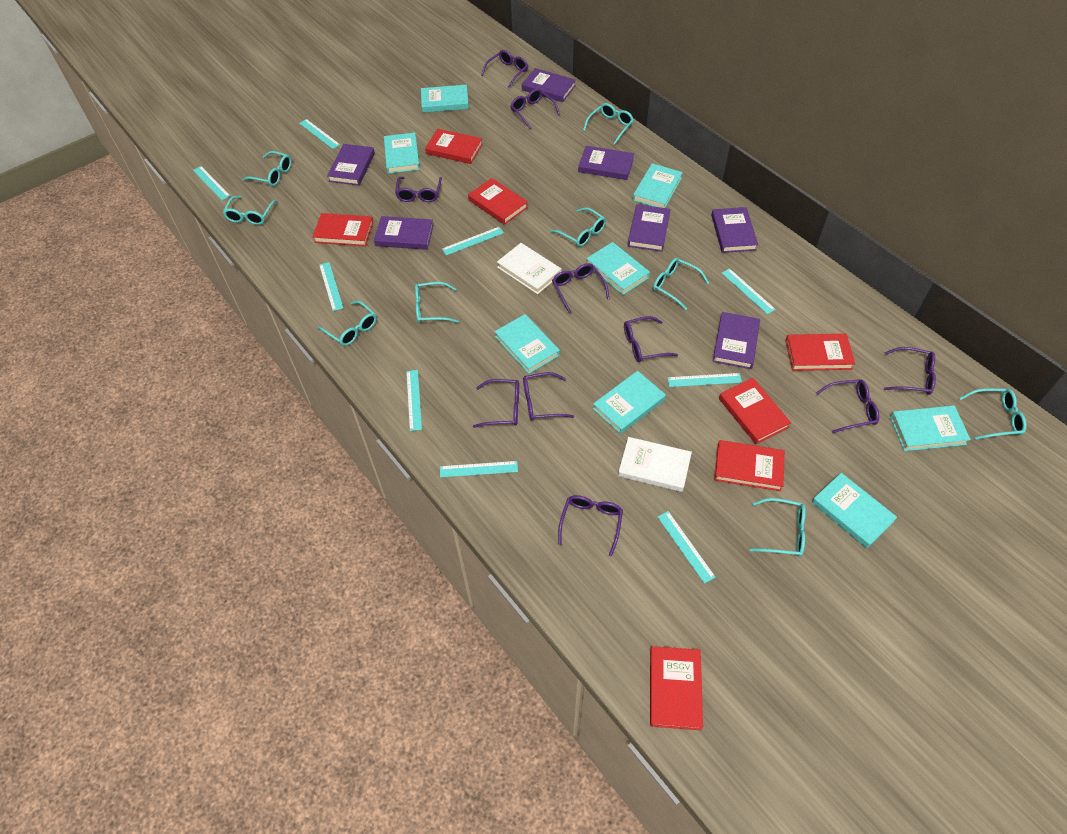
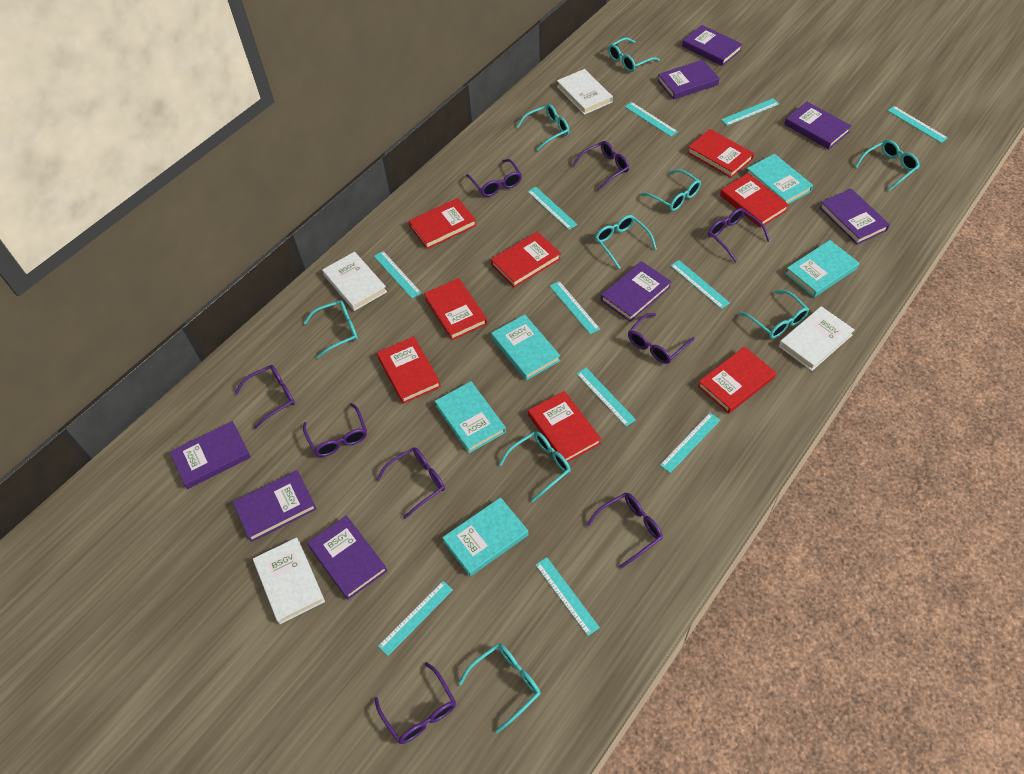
purple book: [327,144,375,186] [374,216,434,250] [522,68,576,102] [578,146,634,180] [628,204,670,252] [711,207,758,253] [713,312,760,369] = 7 -> [170,421,251,489] [233,470,316,542] [307,515,388,600] [601,261,671,322] [657,60,720,100] [682,25,742,66] [784,102,852,149] [819,189,890,245] = 8
purple glasses: [395,177,442,202] [473,379,519,428] [481,50,528,88] [510,89,560,129] [523,372,574,421] [552,263,610,313] [558,495,623,557] [624,316,678,362] [816,379,879,433] [884,347,936,395] = 10 -> [235,365,295,429] [303,403,367,457] [374,662,456,744] [376,447,445,519] [466,159,522,197] [572,141,629,191] [586,493,663,569] [628,313,695,364] [708,208,770,263] = 9
red book: [313,213,374,246] [425,129,483,164] [468,178,528,225] [650,646,703,730] [714,440,785,491] [719,378,791,444] [785,334,855,371] = 7 -> [377,336,441,404] [409,198,477,249] [424,278,487,340] [491,231,561,287] [528,391,601,462] [687,129,754,178] [698,346,776,414] [720,173,789,228] = 8
turquoise book: [384,133,420,174] [421,85,469,113] [495,314,560,374] [586,242,650,295] [593,371,666,434] [633,163,683,208] [812,473,897,548] [890,405,971,451] = 8 -> [435,381,506,453] [442,497,529,576] [491,314,560,380] [746,154,813,204] [785,240,859,297] = 5
turquoise ruler: [193,166,230,200] [299,119,340,149] [319,262,343,311] [406,370,422,431] [440,461,518,478] [442,227,504,256] [658,511,716,584] [668,373,742,387] [721,268,776,315] = 9 -> [374,251,421,298] [378,581,453,656] [527,187,578,230] [535,557,600,636] [550,281,600,334] [576,368,636,426] [625,102,678,137] [660,413,720,473] [670,260,730,309] [721,98,779,126] [888,106,948,143] = 11
white book: [497,243,561,294] [618,437,692,492] = 2 -> [253,537,325,624] [322,252,387,311] [557,69,613,115] [779,306,855,371] = 4

